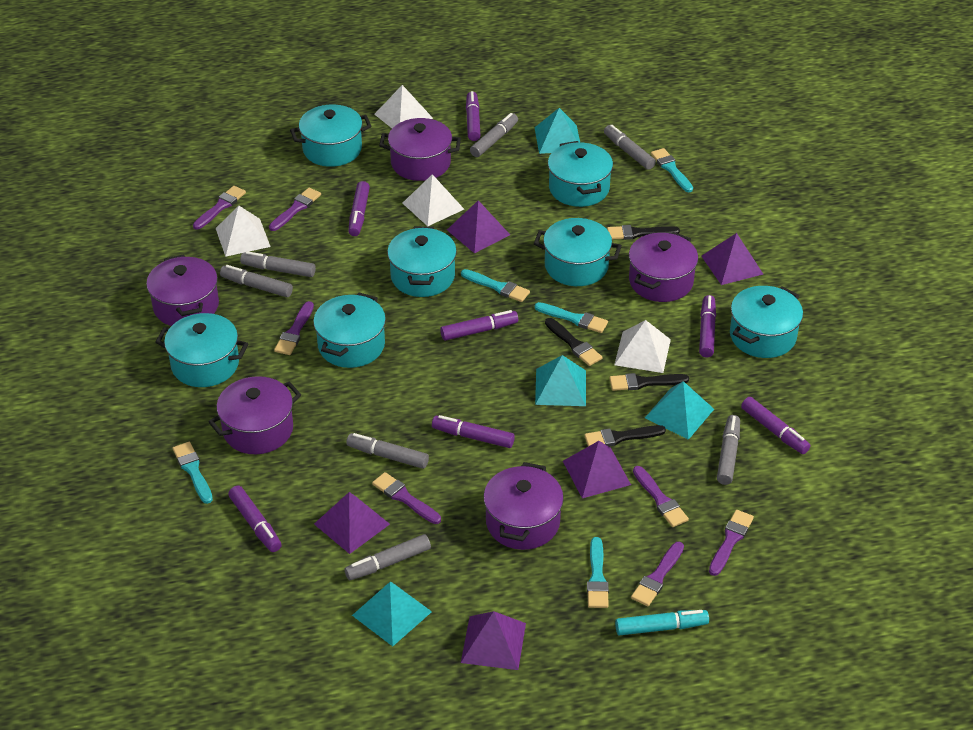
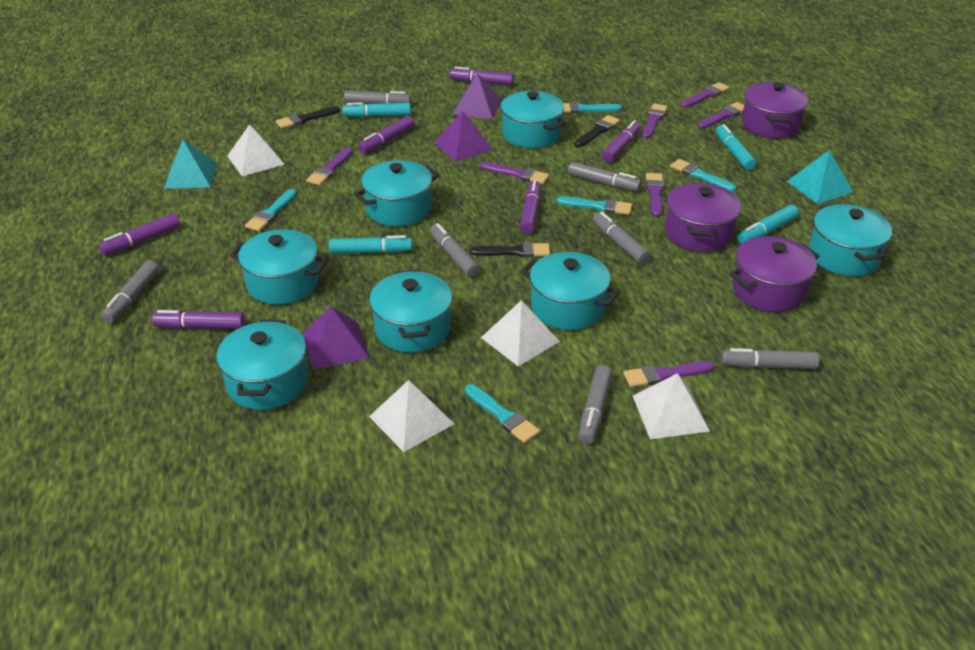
black brush: [545,318,602,366] [584,425,666,446] [607,225,680,240] [609,373,689,391] = 4 -> [276,106,340,129] [470,242,550,257] [574,115,620,147] = 3
purple marker: [228,486,282,552] [348,181,370,236] [432,415,515,448] [440,310,518,341] [466,91,481,141] [699,295,716,357] [741,397,810,454] = 7 -> [99,213,180,255] [152,310,245,329] [358,116,414,154] [450,67,514,85] [520,180,541,234] [601,120,641,163] = 6
purple pot: [146,254,219,326] [208,376,301,454] [379,118,461,181] [483,462,564,550] [629,232,698,302] = 5 -> [665,182,741,252] [729,236,819,312] [742,82,808,139] = 3
purple pyramid: [314,492,390,554] [447,200,510,253] [461,611,526,670] [563,441,631,498] [701,233,763,285] = 5 -> [303,306,369,370] [434,111,493,162] [453,73,501,119] = 3
turquoise marker: [615,610,709,636] = 1 -> [329,235,412,254] [342,102,411,117] [716,124,756,170] [737,205,799,244] = 4
turquoise pyramid: [352,582,432,646] [534,108,580,154] [535,355,586,406] [645,381,714,440] = 4 -> [164,140,217,189] [787,151,853,204] = 2

